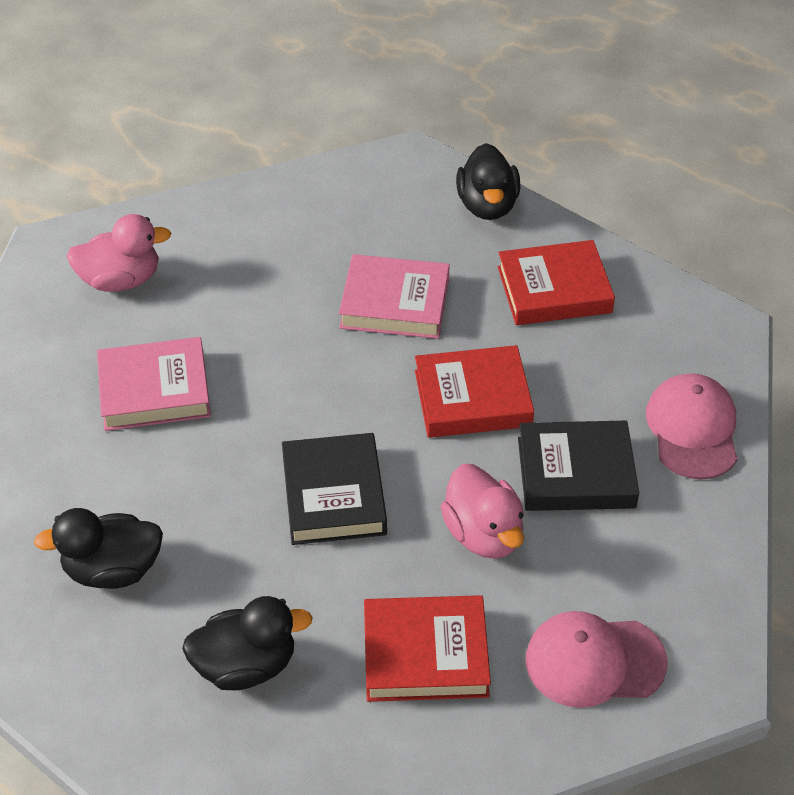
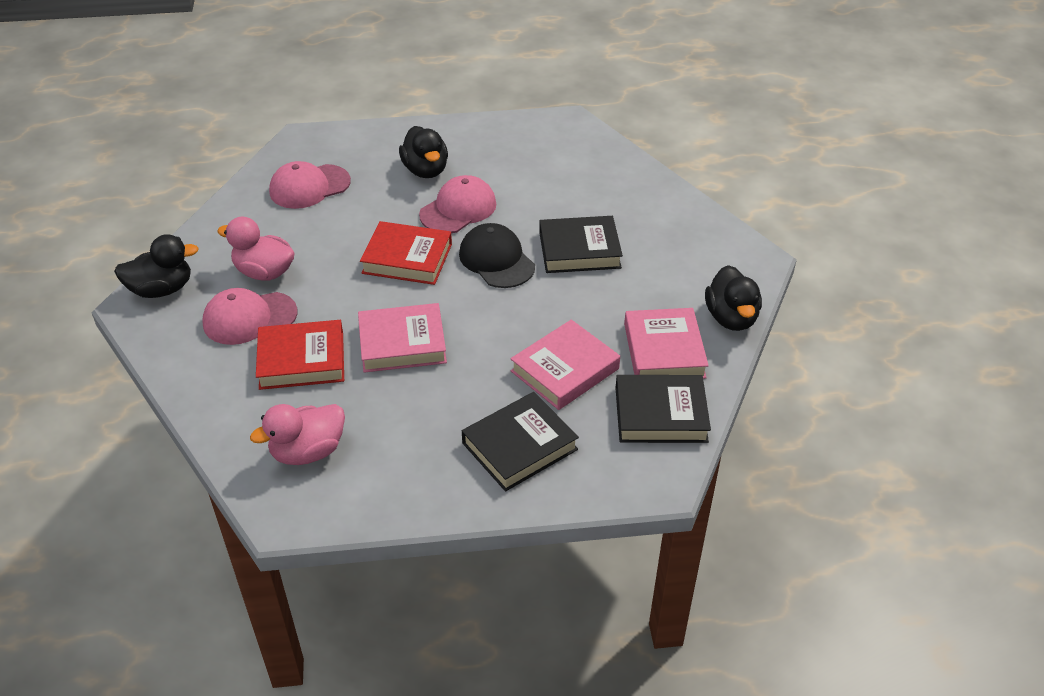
black book: [282,433,387,545] [518,421,639,511] = 2 -> [462,392,579,491] [539,216,623,273] [616,375,711,443] = 3
black cap: none = 0 -> [459,223,535,288] = 1
pink book: [97,337,211,431] [339,254,450,339] = 2 -> [358,303,447,373] [510,320,620,410] [624,308,709,379] = 3
pink cap: [525,611,668,708] [646,373,737,480] = 2 -> [202,288,297,345] [269,161,351,209] [419,175,496,233] = 3
red book: [364,595,491,702] [415,345,534,438] [498,240,615,325] = 3 -> [256,320,344,390] [360,221,452,285] = 2

